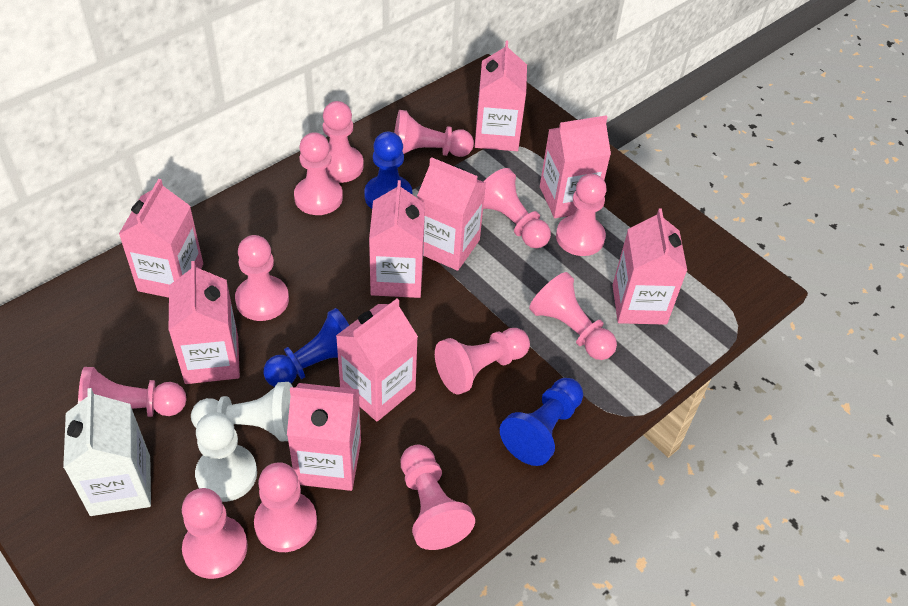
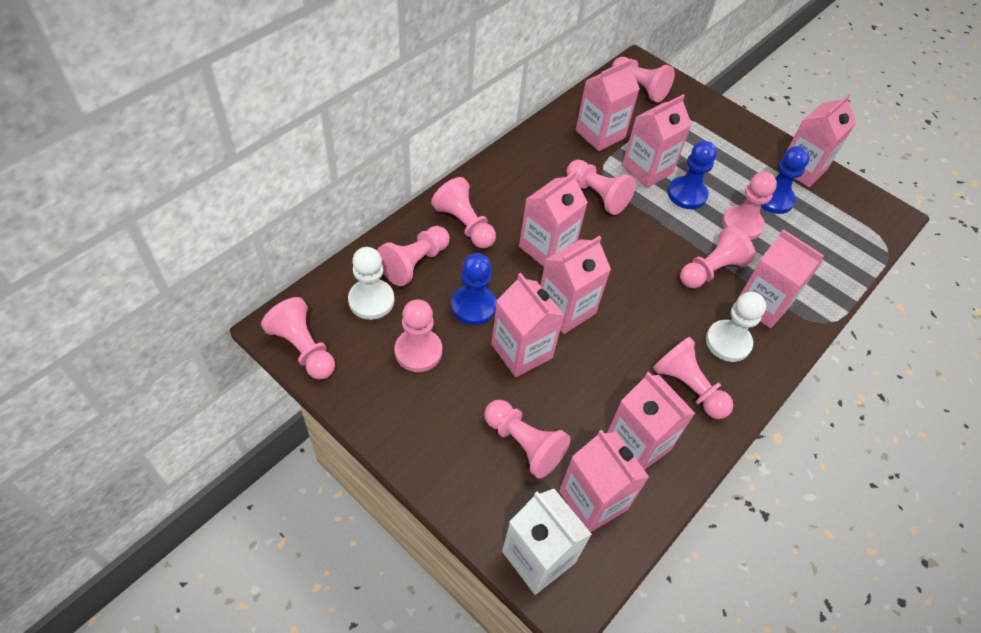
pink pawn: [78,367,187,417] [182,488,248,579] [235,235,289,321] [254,462,317,552] [294,132,343,215] [323,101,364,183] [394,110,474,157] [400,445,475,550] [435,328,530,394] [483,168,551,249] [529,272,617,360] [556,174,607,256] = 12 -> [261,297,335,380] [377,226,450,286] [395,299,442,372] [431,177,496,248] [484,400,571,478] [566,160,636,215] [612,57,675,102] [653,337,733,419] [680,226,755,288] [722,172,777,240] = 10

